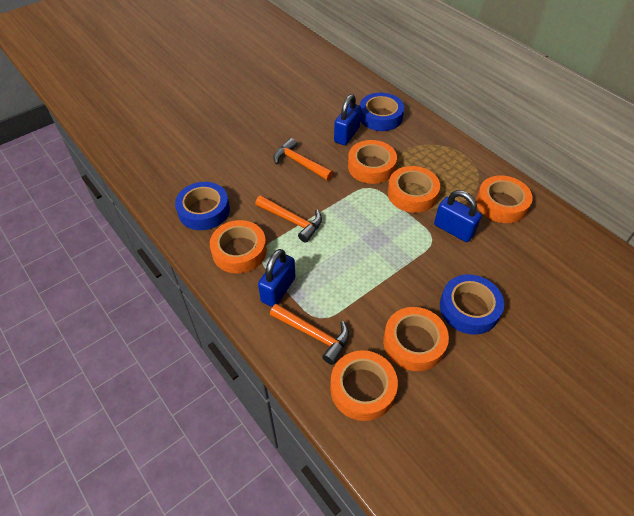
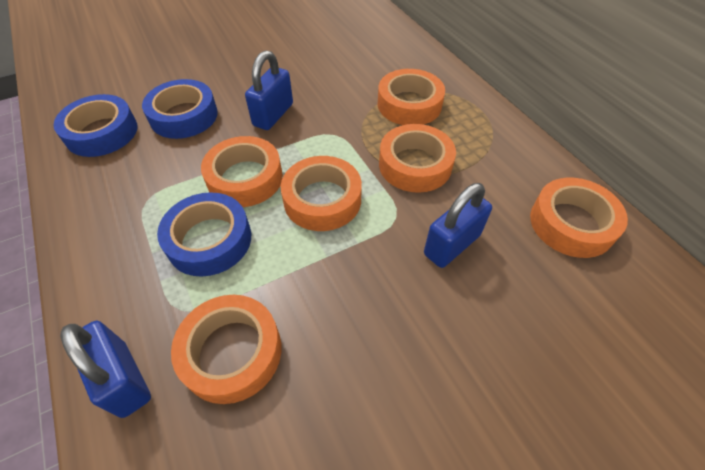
orange hammer: [255,195,322,243] [270,303,349,365] [273,138,334,181] = 3 -> none = 0

